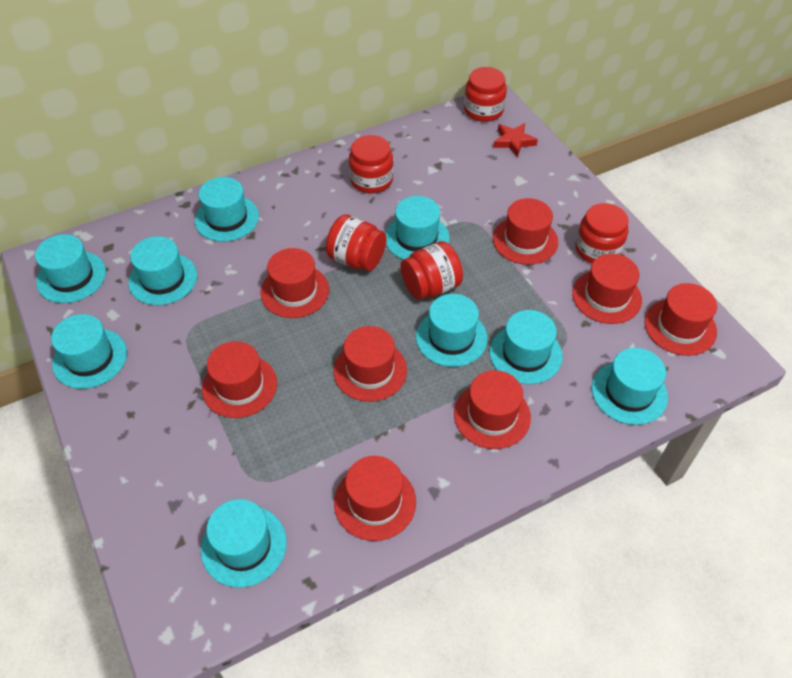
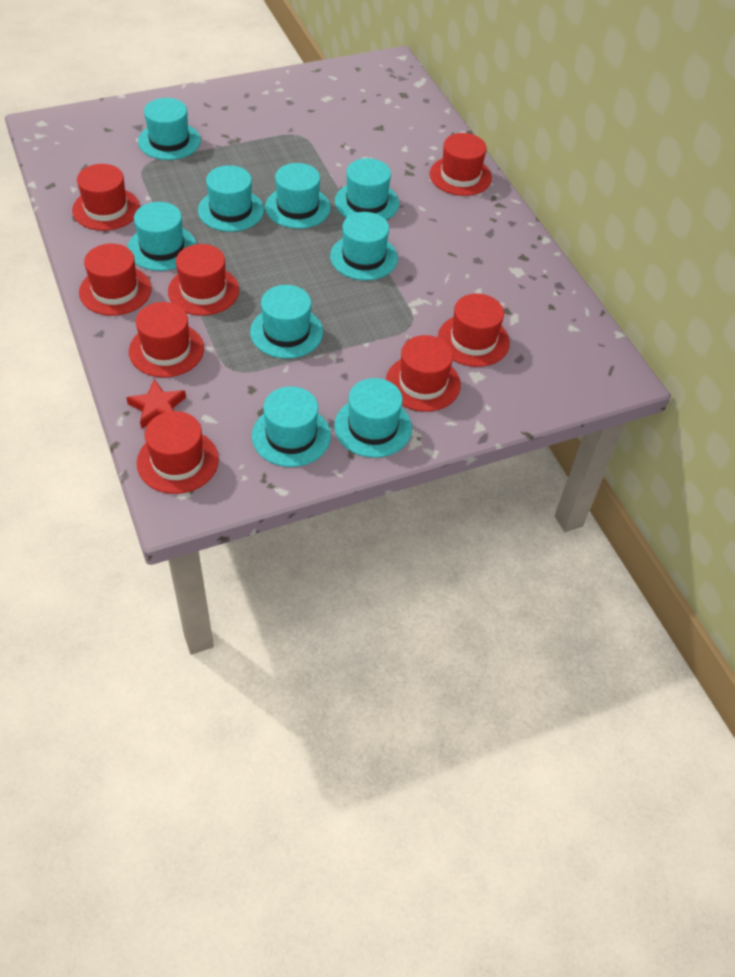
red jar: [326,214,386,271] [349,135,393,194] [401,241,463,300] [464,67,507,122] [575,203,629,263] = 5 -> none = 0

